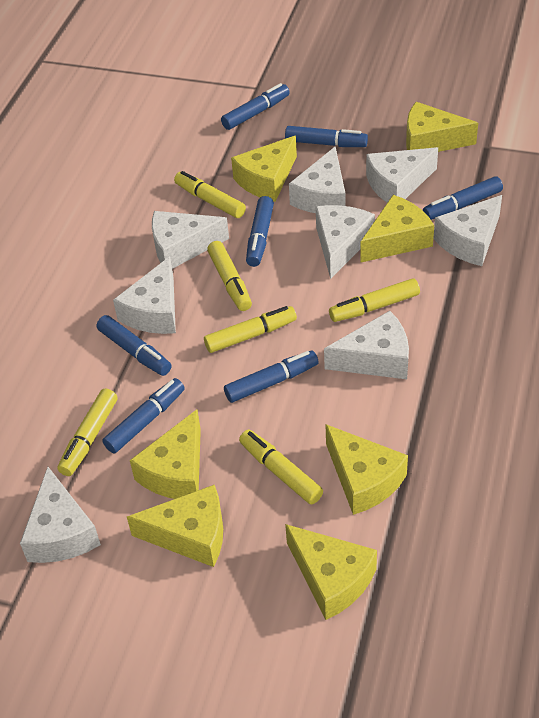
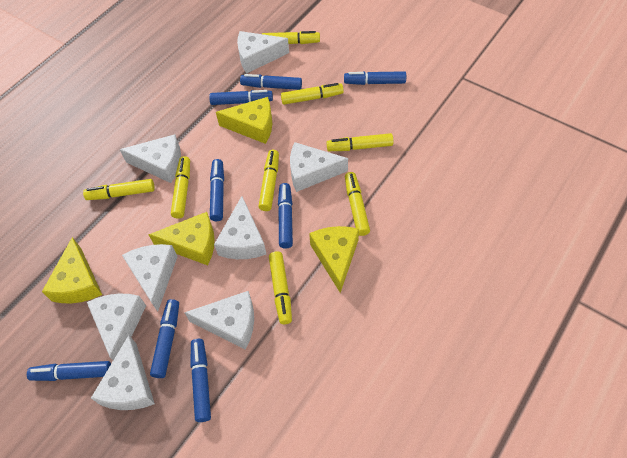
blue marker: [97,315,171,376] [102,378,185,454] [221,83,290,130] [224,350,319,403] [246,196,274,267] [285,126,368,147] [423,176,503,220] = 7 -> [27,361,111,381] [150,299,179,378] [190,339,211,422] [209,90,273,105] [210,159,224,221] [240,74,302,90] [278,183,293,248] [344,71,406,85] = 8
yellow cheese: [127,484,223,567] [130,410,201,499] [231,136,297,202] [285,524,377,620] [325,424,408,515] [360,195,434,263] [406,102,478,152] = 7 -> [42,237,102,303] [148,212,215,265] [216,97,272,144] [309,226,359,293] = 4
yellow marker: [57,388,117,476] [174,171,246,218] [204,306,297,353] [207,241,252,311] [239,429,323,505] [329,278,420,322] = 6 -> [83,179,155,200] [171,156,190,219] [258,150,279,211] [262,31,320,44] [269,251,292,324] [281,83,344,105] [326,133,393,151] [345,172,370,236] = 8

